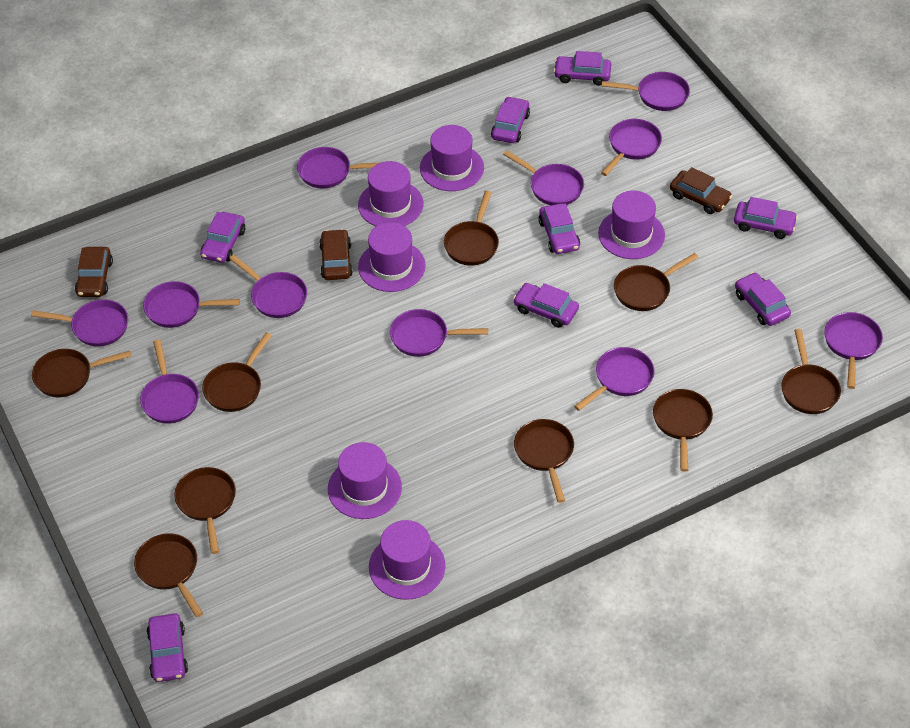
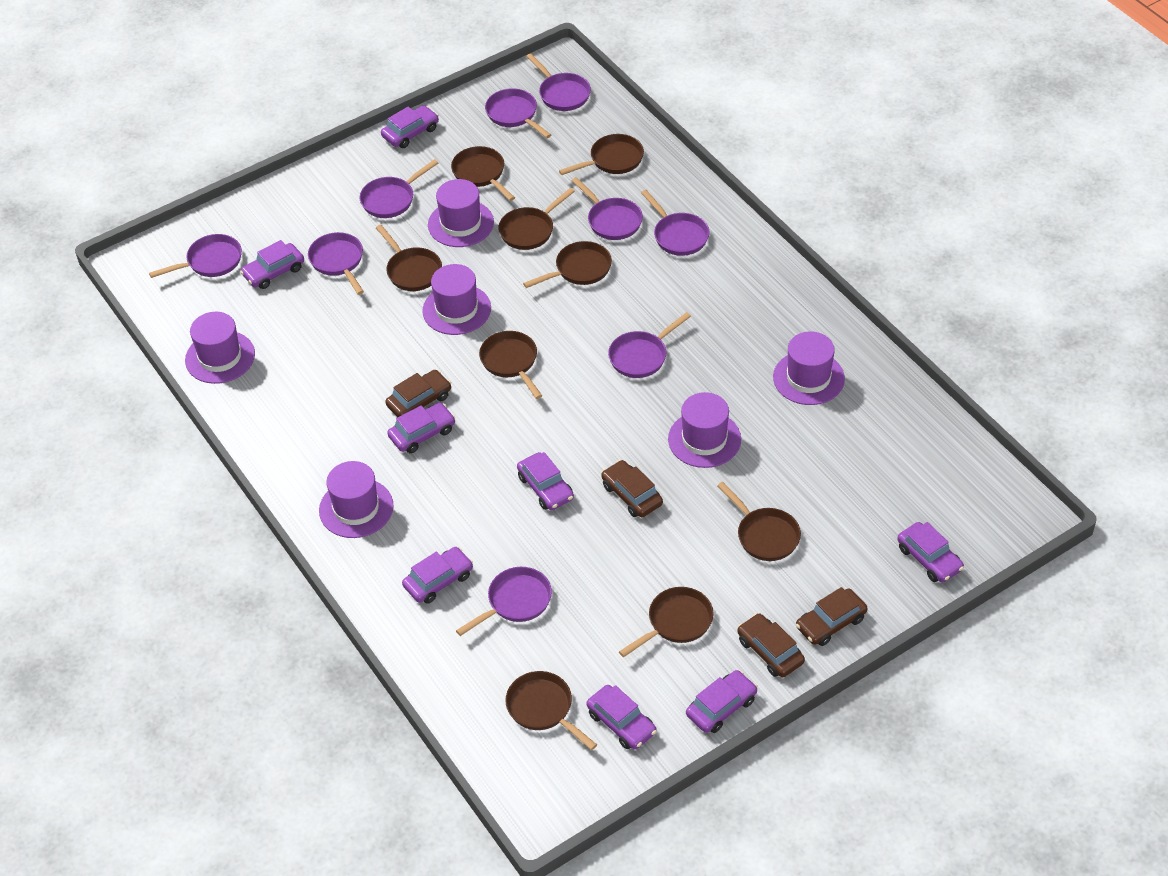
brown car: [75,247,113,297] [319,229,353,280] [670,167,732,214] = 3 -> [385,370,451,417] [601,460,663,517] [737,613,805,677] [796,587,868,646] = 4
purple pan: [31,300,128,347] [140,340,199,424] [143,281,240,328] [229,255,307,318] [297,147,378,189] [390,309,488,357] [503,150,584,205] [574,347,655,411] [601,72,690,111] [601,119,662,176] [824,312,883,389] = 11 -> [149,234,242,278] [308,232,364,295] [359,159,438,218] [456,567,552,636] [485,88,551,138] [526,53,591,111] [572,177,643,240] [608,312,691,378] [641,190,709,256] = 9

